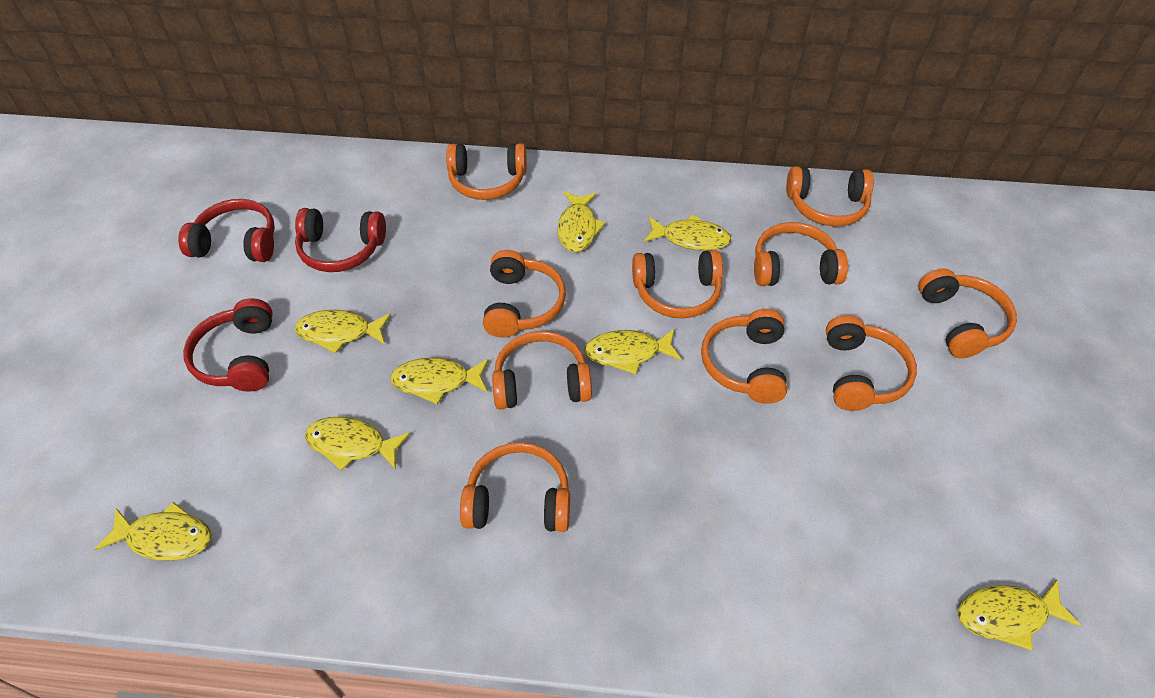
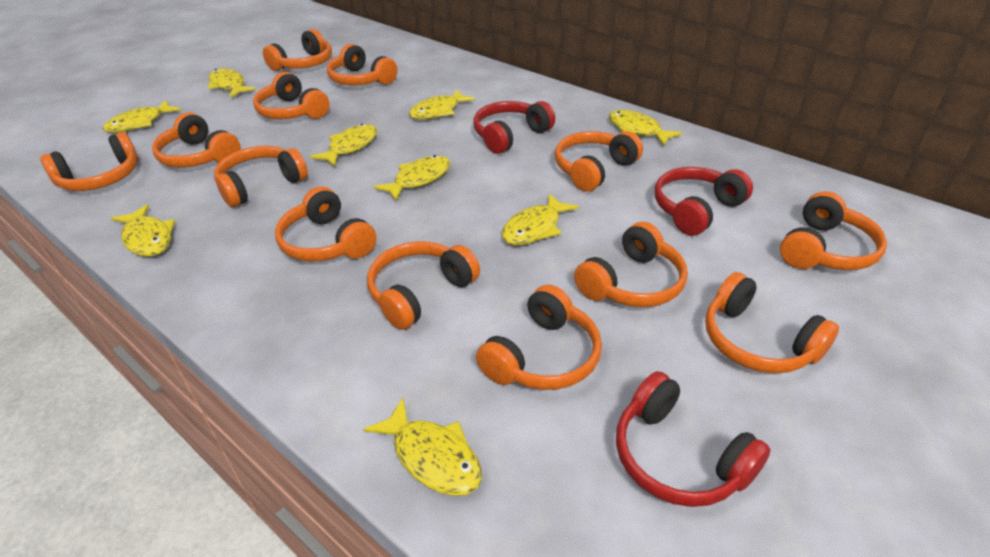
orange headphones: [446,143,527,200] [460,442,570,532] [483,250,566,338] [492,331,592,409] [632,250,723,319] [701,309,787,404] [754,222,848,286] [786,166,874,226] [826,315,917,411] [919,269,1017,358] = 10 -> [40,132,138,191] [152,112,240,167] [214,146,308,207] [253,72,330,119] [263,29,332,71] [275,187,376,262] [327,44,397,85] [367,241,480,330] [476,285,602,390] [555,131,643,191] [574,222,688,307] [705,272,839,374] [780,191,887,270] = 13
yellow fish: [95,502,212,561] [295,310,391,353] [305,416,410,471] [390,357,488,404] [557,192,605,252] [584,329,681,374] [644,215,731,251] [958,580,1081,651] = 8 -> [103,100,181,133] [111,204,175,257] [208,68,256,98] [310,124,377,166] [363,398,482,496] [373,155,450,201] [409,90,475,119] [502,193,579,245] [609,110,682,145] = 9

